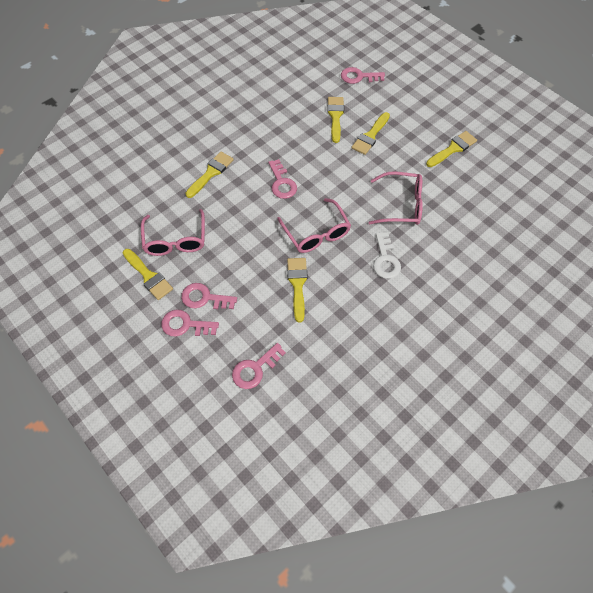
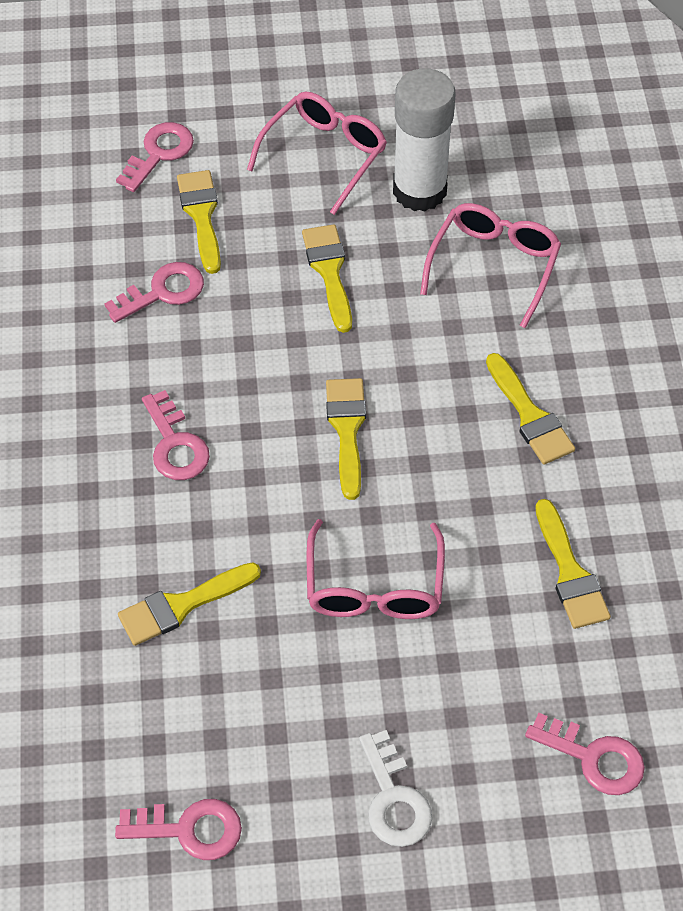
white glue stick: none = 0 -> [393,68,456,212] = 1

